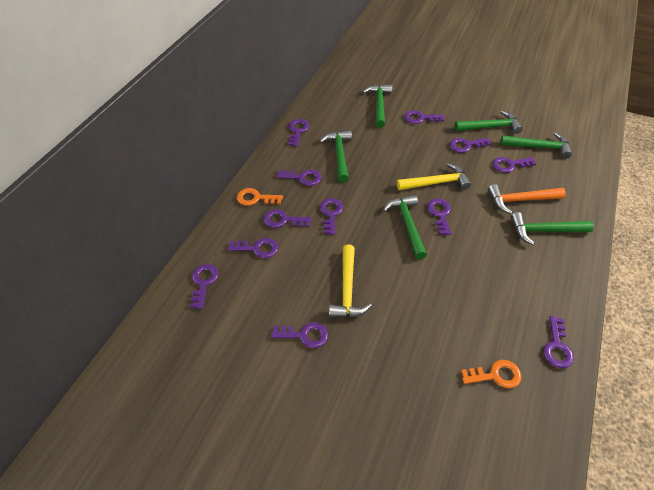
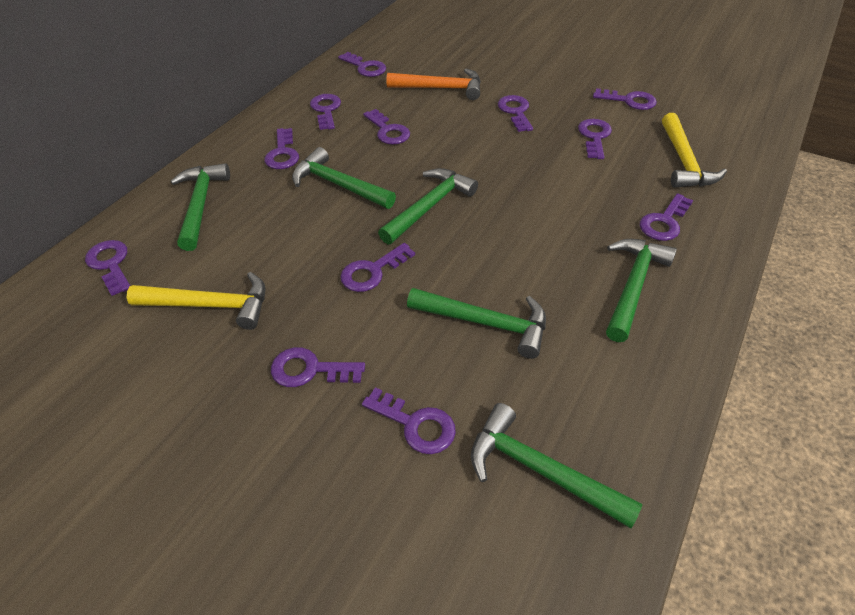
orange key: [237,188,283,206] [461,360,522,388] = 2 -> none = 0

